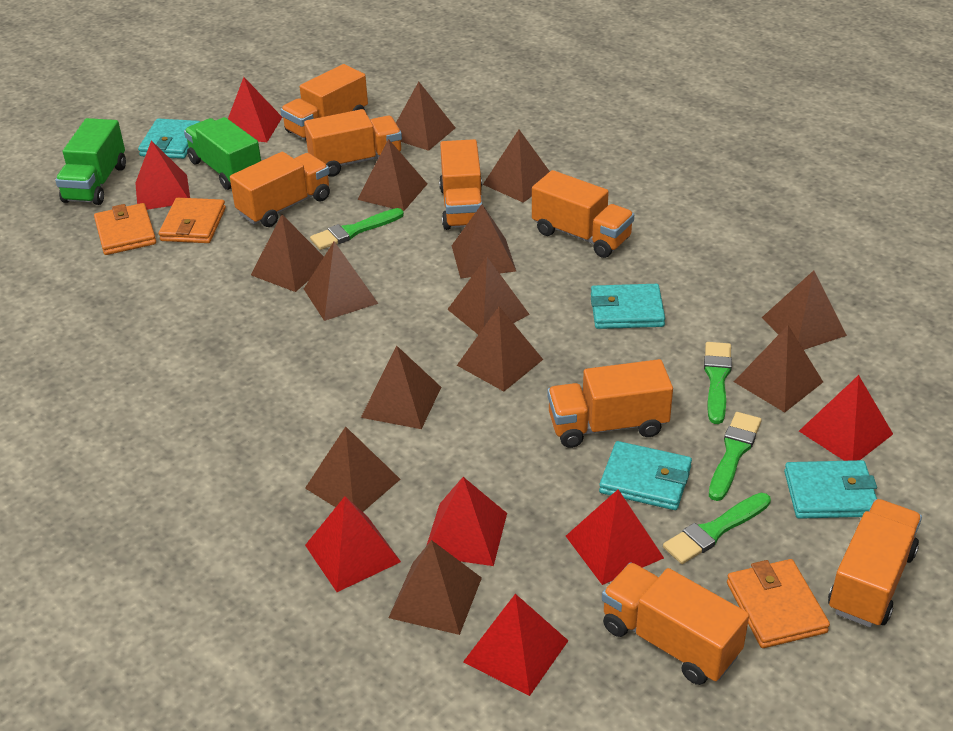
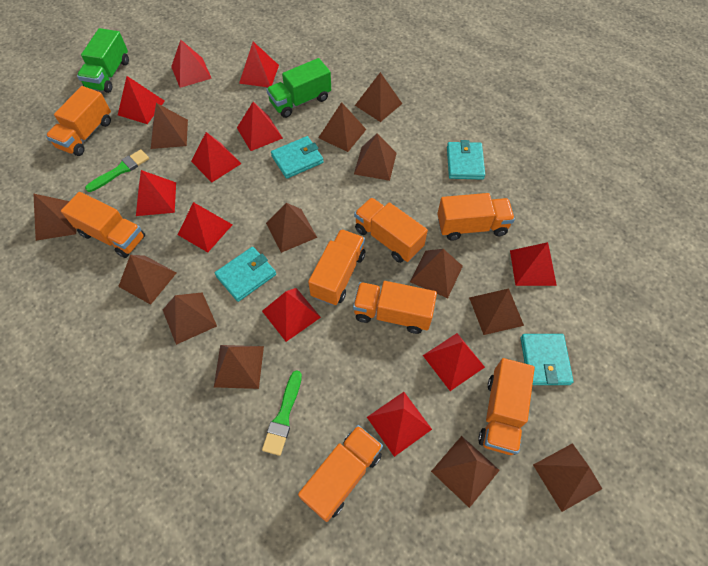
green brush: [310,208,404,250] [663,493,771,564] [704,342,732,424] [709,412,761,501] = 4 -> [85,149,149,192] [262,370,302,456] = 2
orange wallet: [94,203,156,255] [159,198,226,243] [727,559,830,648] = 3 -> none = 0
red pyramid: [135,140,190,210] [228,77,282,142] [305,496,401,592] [426,477,507,566] [463,594,568,696] [566,489,664,585] [799,375,893,461] = 7 -> [118,76,165,124] [136,170,176,216] [171,40,212,88] [178,202,233,252] [191,132,242,183] [237,102,283,151] [239,42,279,87] [262,288,321,342] [367,392,432,457] [423,333,485,391] [510,242,557,286] = 11

